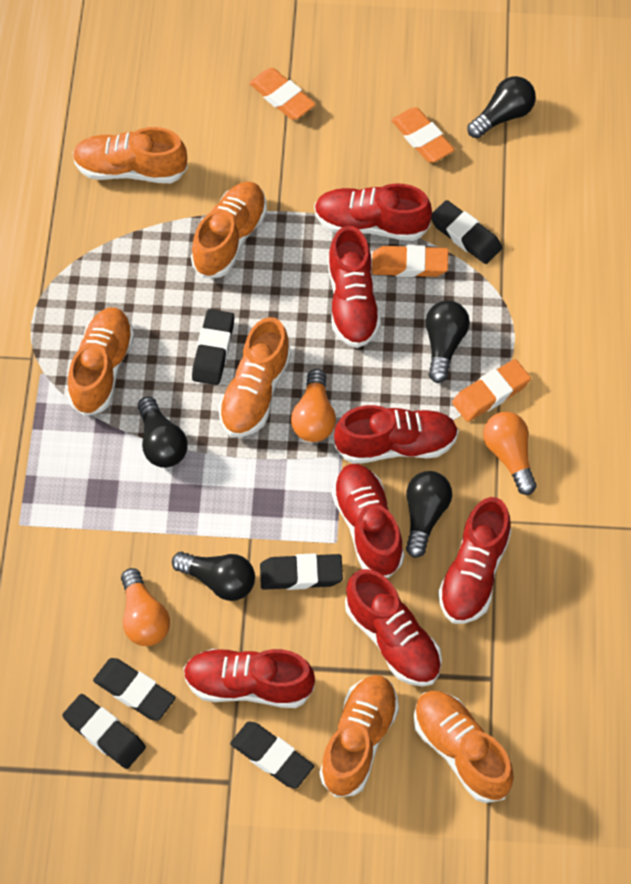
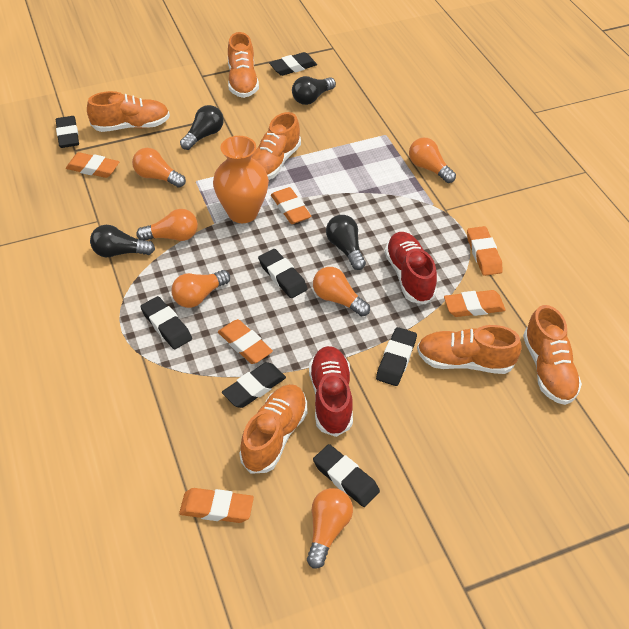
black eraser: [62,694,146,769] [93,658,176,721] [192,309,234,385] [230,721,314,789] [260,553,343,590] [431,200,502,264] = 6 -> [56,116,79,148] [140,296,192,350] [222,362,286,408] [258,249,308,298] [269,52,317,76] [313,444,380,507] [376,327,417,386] = 7
black light bulb: [138,397,187,468] [172,552,255,601] [406,471,452,558] [426,300,470,383] [468,76,536,138] = 5 -> [90,225,155,257] [180,105,224,150] [292,76,336,105] [326,215,366,270] = 4
orange eraser: [249,68,316,120] [372,245,448,277] [391,107,455,163] [452,359,531,422] = 4 -> [66,152,119,178] [179,488,254,523] [218,319,273,364] [271,187,311,224] [444,290,506,317] [467,226,503,276] = 6
orange light bulb: [121,568,170,646] [291,369,336,442] [483,412,537,495] = 3 -> [132,148,186,188] [136,209,198,241] [171,270,230,308] [307,488,353,569] [313,267,370,316] [409,138,456,183] = 6
orange vase: none = 0 -> [213,136,269,223] = 1
red shoe: [183,649,315,708] [314,183,432,241] [328,226,381,348] [332,464,404,578] [334,405,459,464] [345,569,442,687] [438,497,511,624] = 7 -> [309,346,353,437] [385,232,437,304] = 2

